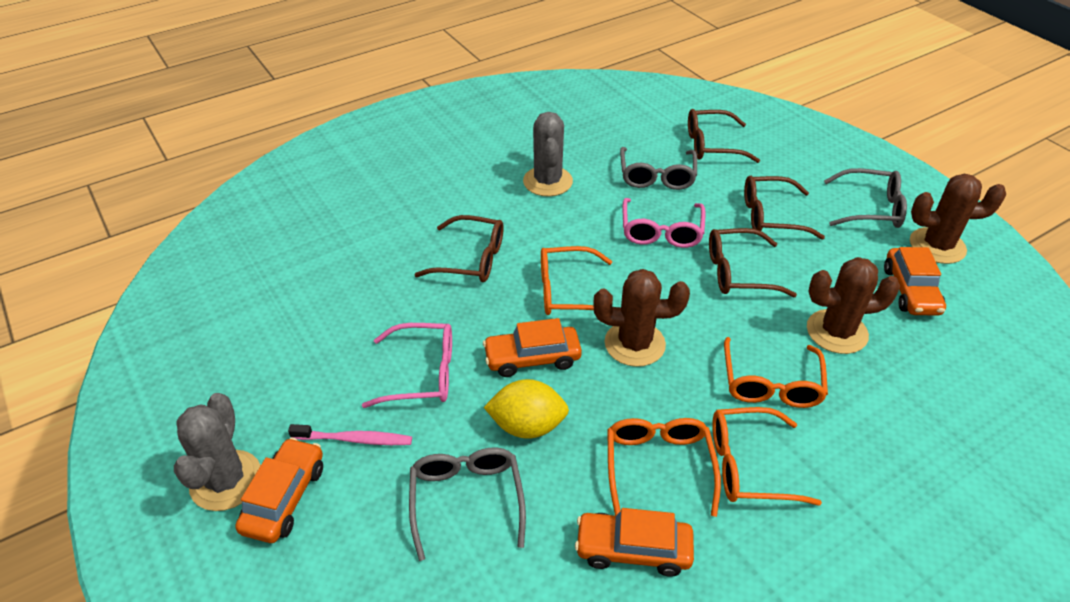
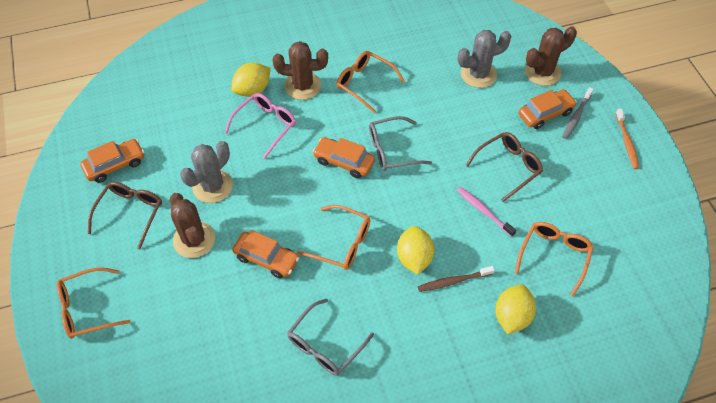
brown glasses: [414,215,504,282] [688,109,760,163] [709,228,797,297] [744,176,825,240] = 4 -> [88,182,162,249] [466,132,543,202] = 2
brown toothbrush: none = 0 -> [418,266,495,292] = 1
grey glasses: [409,447,526,561] [620,147,697,190] [824,168,907,228] = 3 -> [287,298,374,376] [369,116,432,171] = 2
grey toothbrush: none = 0 -> [562,87,593,139] = 1
orange toothbrush: none = 0 -> [615,109,639,169] = 1
pink glasses: [362,323,452,408] [623,198,706,248] = 2 -> [225,93,296,159] = 1
yellow lemon: [484,379,569,439] = 1 -> [231,63,271,97] [397,226,434,275] [496,284,536,334] = 3

